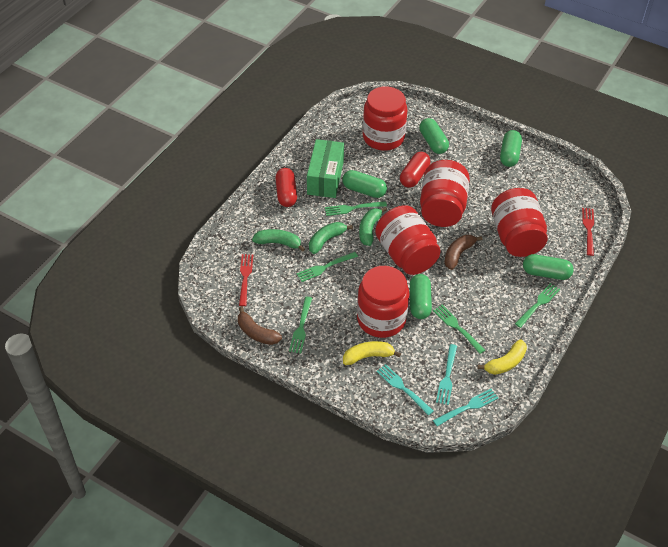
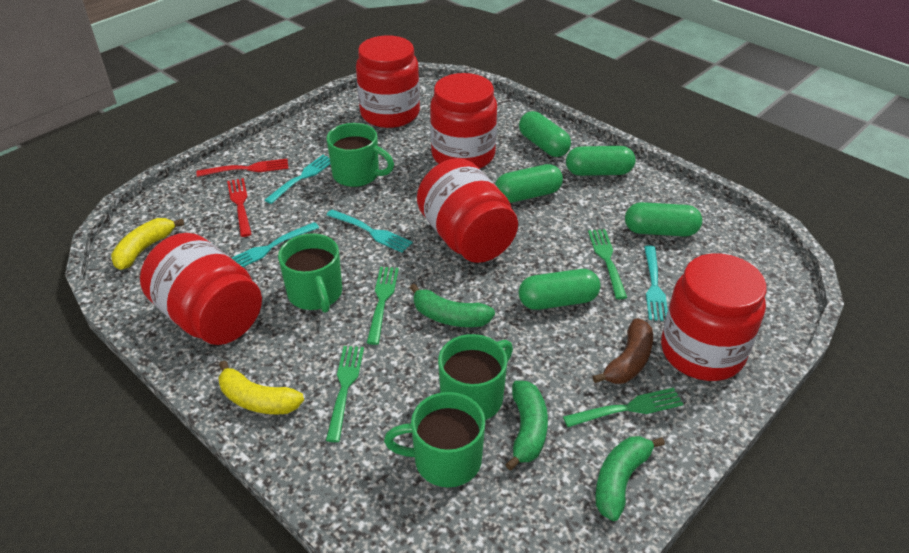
brown banana: [238,307,282,345] [444,235,482,270] = 2 -> [593,318,653,384] = 1
green box: [307,139,344,198] = 1 -> none = 0
green fork: [289,297,312,353] [297,252,358,282] [325,201,387,216] [433,305,485,354] [515,283,560,328] = 5 -> [326,346,364,442] [367,267,399,345] [563,388,683,427] [588,229,627,299] = 4
green mug: none = 0 -> [278,233,342,313] [326,123,394,187] [384,392,485,487] [438,334,513,420] = 4
red capsule: [275,168,297,207] [400,152,431,188] = 2 -> none = 0
turquoise fork: [376,364,433,415] [433,389,498,426] [436,344,457,405] = 3 -> [232,222,319,267] [265,155,331,204] [326,209,413,253] [644,245,668,321] = 4

